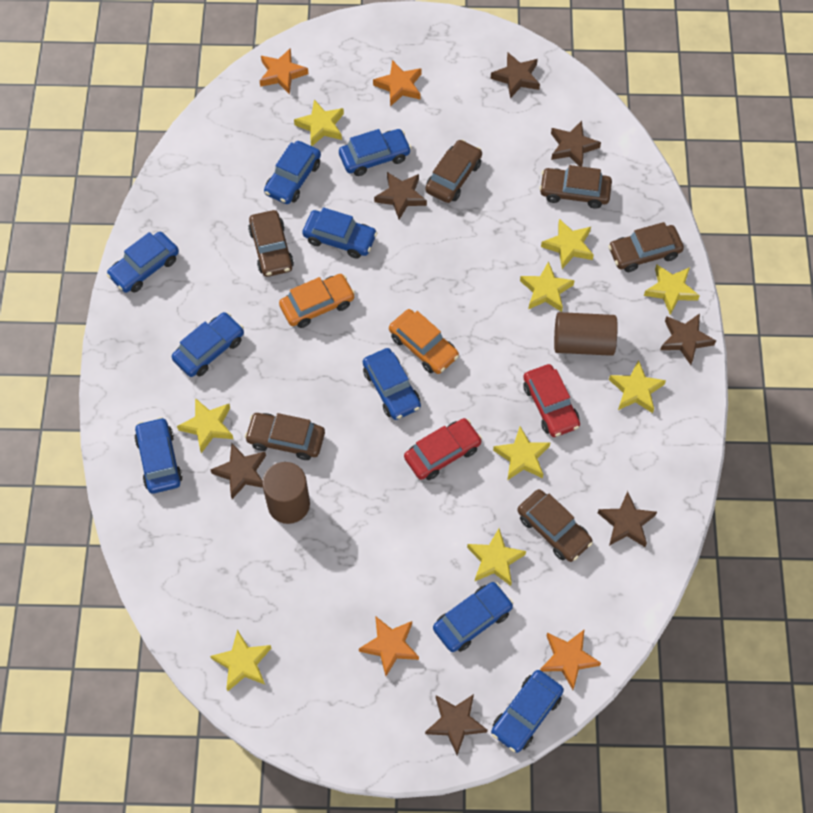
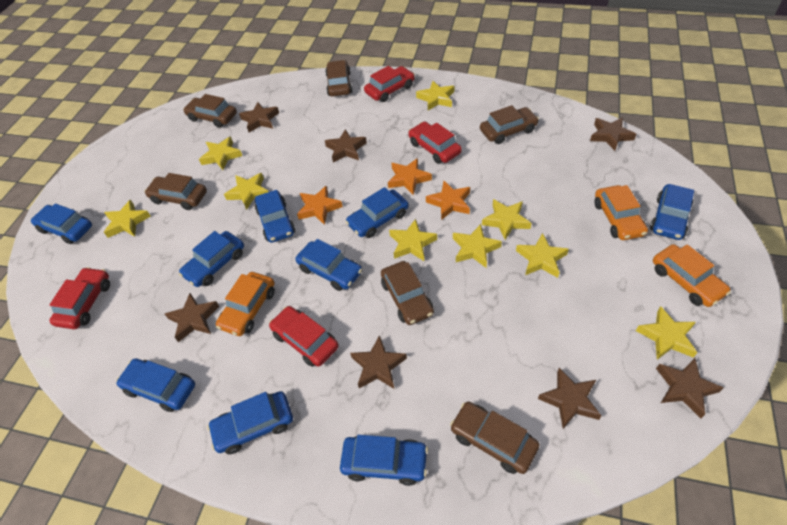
brown cylinder: [262,462,310,524] [554,312,618,356] = 2 -> none = 0
orange car: [279,274,355,328] [389,309,459,374] = 2 -> [216,272,275,336] [594,185,648,240] [653,244,731,307] = 3
orange star: [260,48,308,94] [359,616,419,676] [373,60,421,106] [540,630,601,690] = 4 -> [297,186,343,225] [388,158,432,195] [426,181,470,220] = 3
red car: [404,418,482,480] [523,364,580,437] = 2 -> [49,267,110,329] [269,306,339,367] [364,66,415,102] [408,122,462,164] = 4

